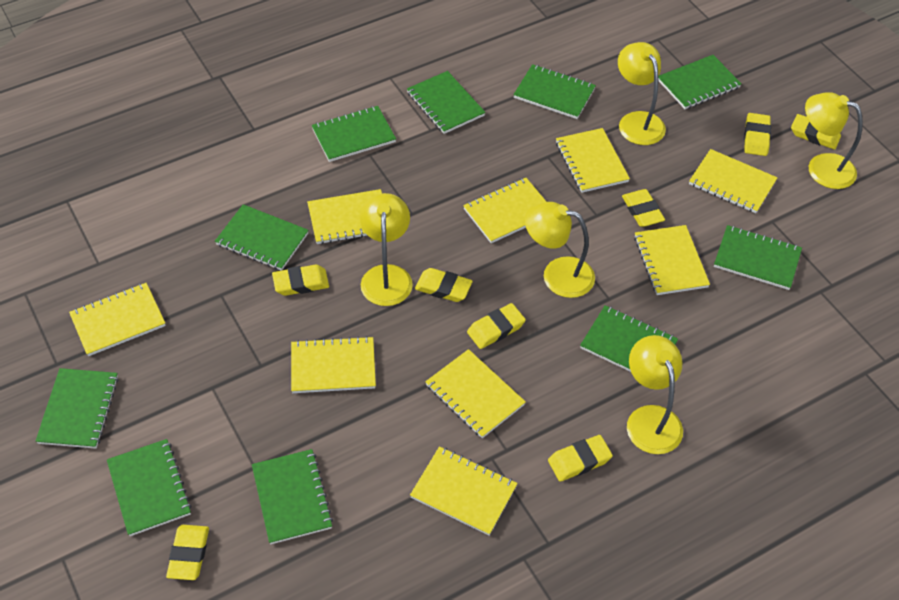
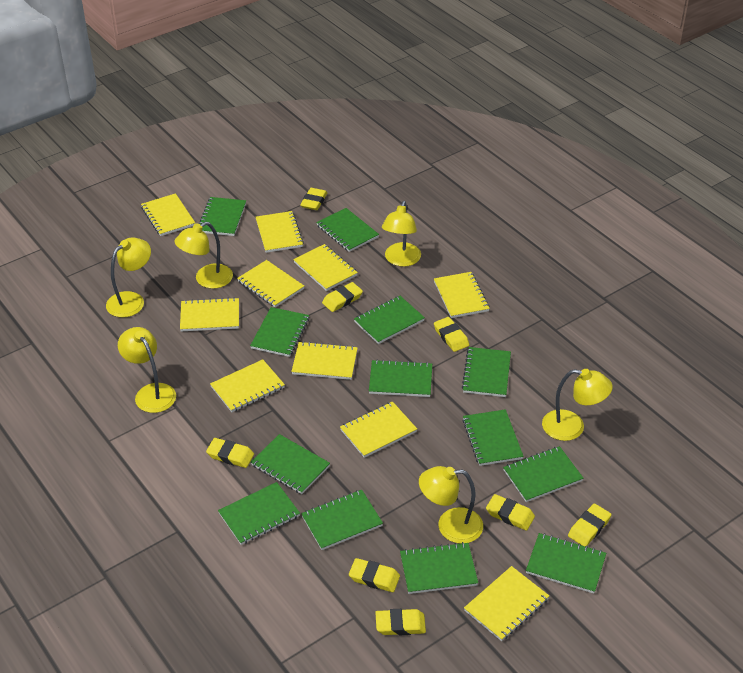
green notebook: [36,368,118,449] [107,439,191,536] [215,204,309,271] [252,449,333,544] [312,106,396,162] [407,71,486,134] [513,64,596,119] [580,305,678,372] [658,55,742,109] [714,225,802,290] = 10 -> [199,197,246,236] [218,482,300,545] [250,307,309,357] [251,434,330,494] [301,490,383,550] [316,208,379,252] [354,296,425,344] [369,359,432,397] [400,542,478,594] [462,347,511,397] [463,409,524,466] [503,446,584,502] [526,533,606,594] = 13
yellow lamp: [360,193,413,306] [525,202,595,298] [618,42,666,145] [627,335,683,454] [805,92,863,189] = 5 -> [106,238,151,317] [118,327,176,413] [175,222,233,289] [382,201,421,267] [419,466,483,544] [542,369,613,441] = 6
yellow notebook: [69,283,166,356] [291,336,376,393] [307,189,382,244] [410,446,517,536] [425,349,526,438] [463,178,547,243] [556,128,630,193] [634,225,710,295] [689,149,777,213] = 9 -> [141,193,195,236] [180,297,239,331] [210,359,285,412] [237,260,304,307] [256,211,304,253] [291,341,358,380] [293,244,358,291] [340,401,417,458] [434,272,490,318] [464,566,549,641] = 10

